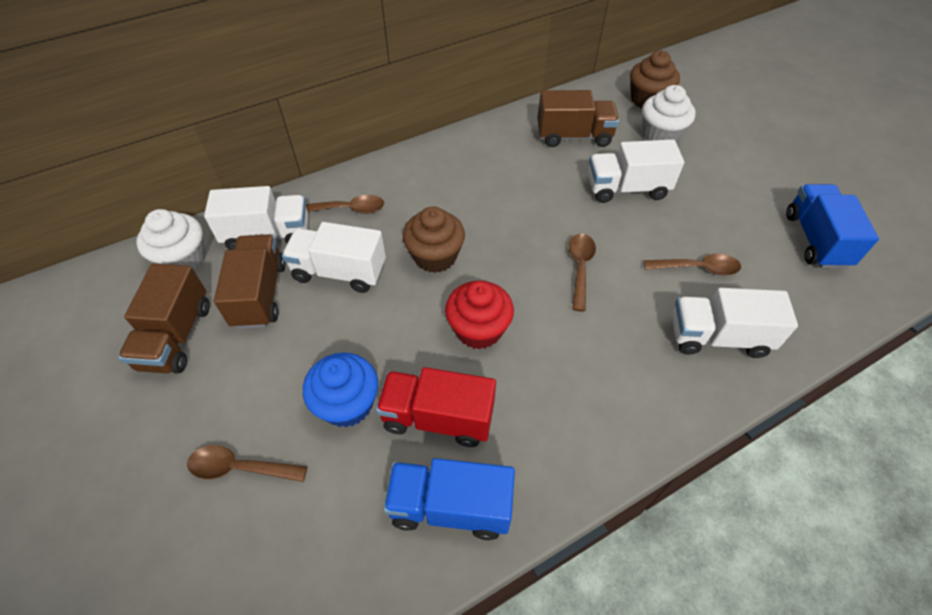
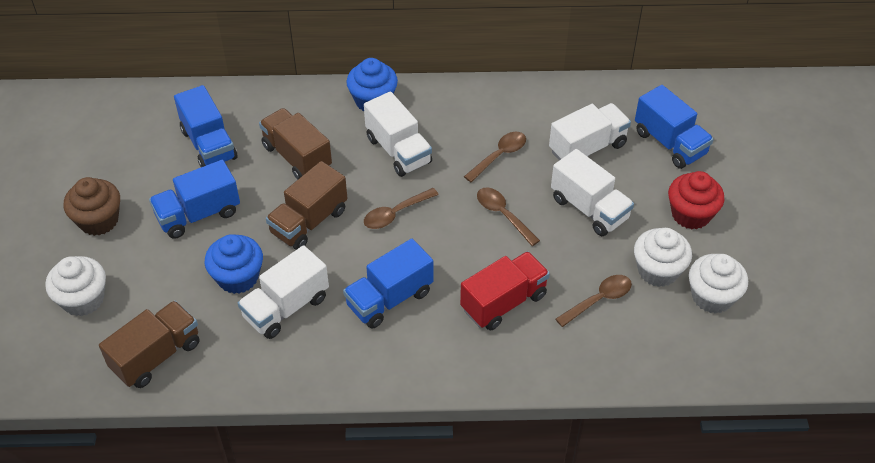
blue cupcake: [303,353,378,427] = 1 -> [205,234,263,294] [346,58,398,111] = 2
blue truck: [384,458,515,540] [786,184,879,269] = 2 -> [149,160,240,239] [174,85,238,167] [343,239,433,329] [635,85,714,169] = 4
brown cupcake: [403,206,465,273] [630,51,680,108] = 2 -> [64,177,120,236] = 1
white cupcake: [136,209,205,270] [642,85,695,142] = 2 -> [45,256,106,316] [634,228,692,287] [689,254,748,314] = 3

